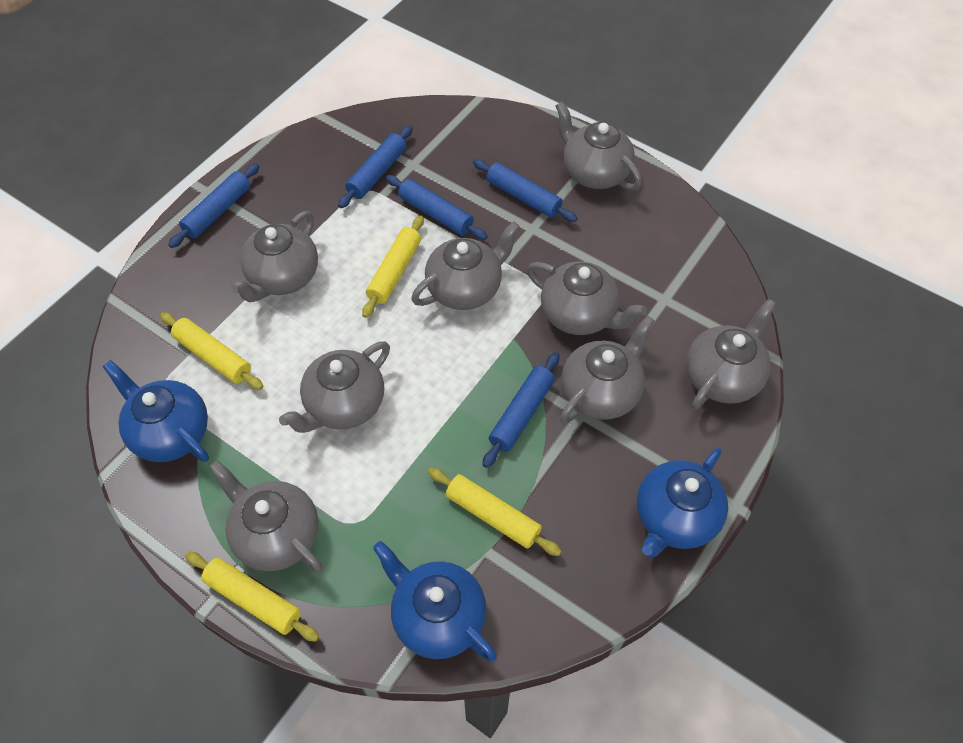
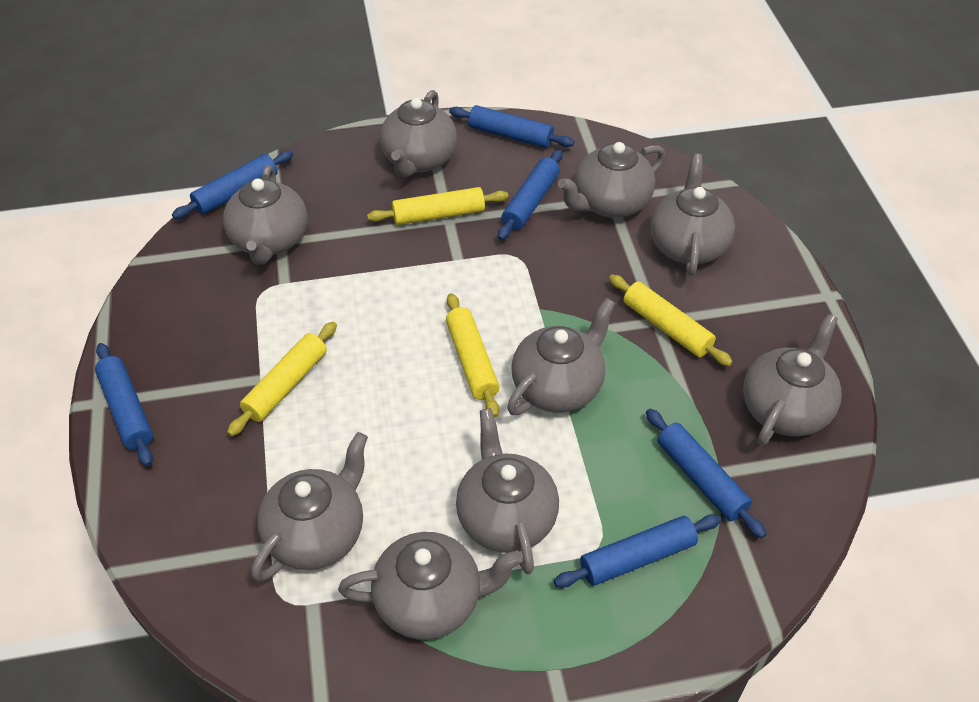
blue rolling pin: [168,163,260,248] [338,126,413,208] [386,175,488,240] [473,159,578,222] [483,352,559,468] = 5 -> [95,343,153,466] [172,151,294,219] [449,105,574,148] [498,150,563,240] [554,514,722,588] [646,409,766,539] = 6
blue teapot: [102,360,209,462] [373,541,497,661] [637,448,728,557] = 3 -> none = 0
grey teapot: [209,460,323,573] [230,211,318,302] [279,341,390,433] [411,221,520,310] [527,262,647,335] [556,101,642,190] [560,316,655,424] [686,299,777,409] = 8 -> [223,165,307,265] [251,432,368,582] [338,532,523,640] [380,90,457,177] [456,408,559,574] [507,298,616,415] [558,142,665,218] [650,154,735,276] [743,314,842,445] = 9

